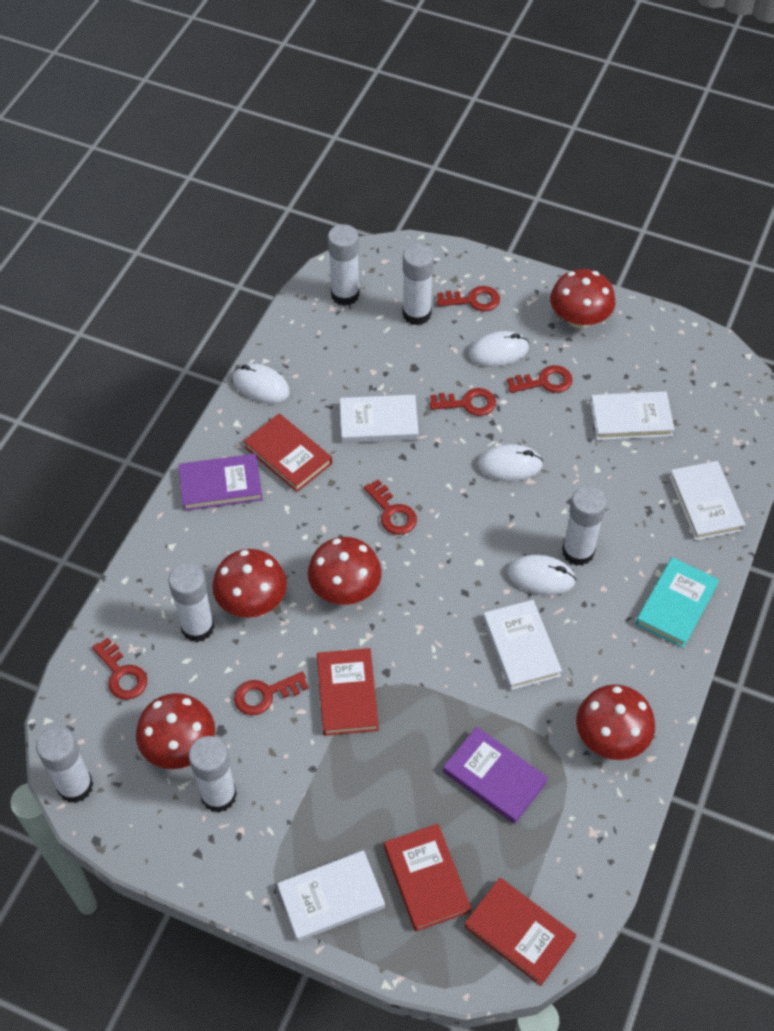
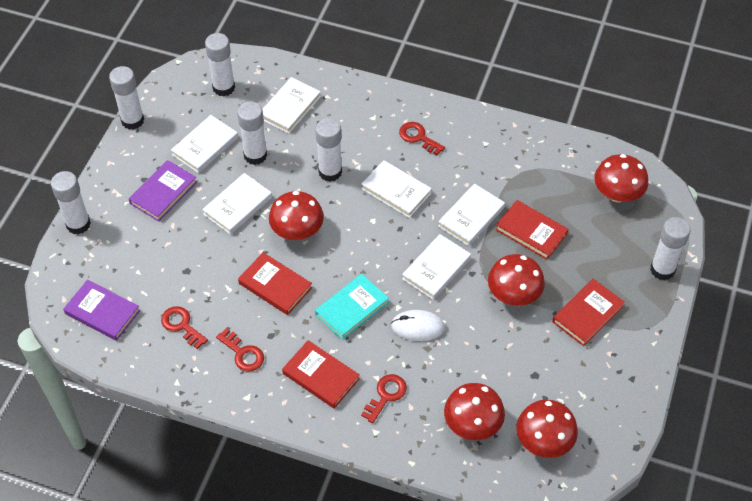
red key: [92,638,147,700] [234,671,309,715] [364,480,417,535] [430,388,496,416] [437,286,500,312] [507,365,573,393] = 6 -> [161,306,208,349] [216,328,264,371] [361,374,407,423] [399,122,445,155] = 4
white book: [277,850,385,942] [340,395,419,443] [483,600,562,690] [590,391,675,440] [669,461,745,541] = 5 -> [171,115,238,173] [202,173,272,235] [262,77,321,134] [361,160,432,218] [402,234,471,300] [438,183,505,246] = 6
white mouse: [233,363,290,404] [469,331,529,367] [477,444,543,481] [507,555,576,595] = 4 -> [391,310,445,341] = 1

